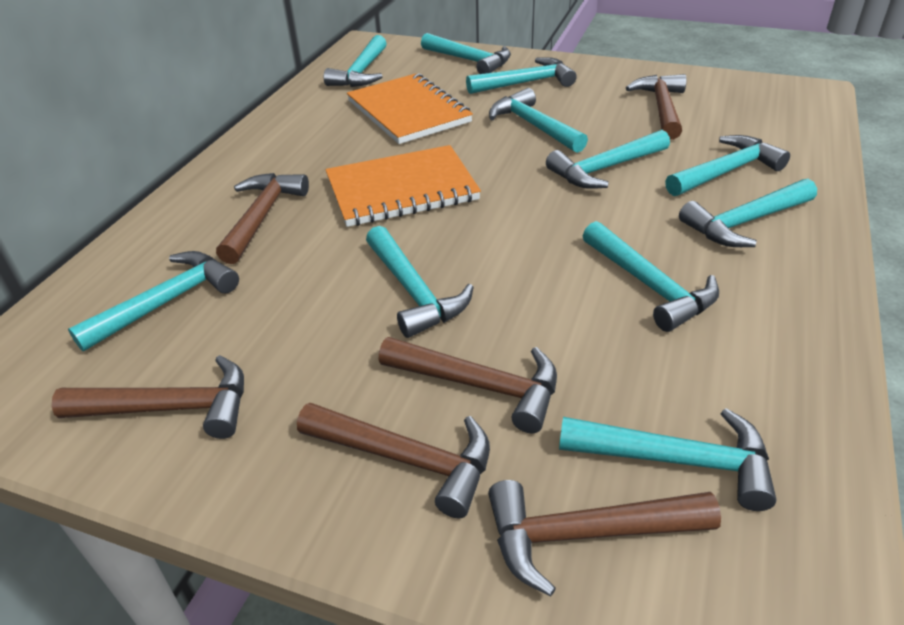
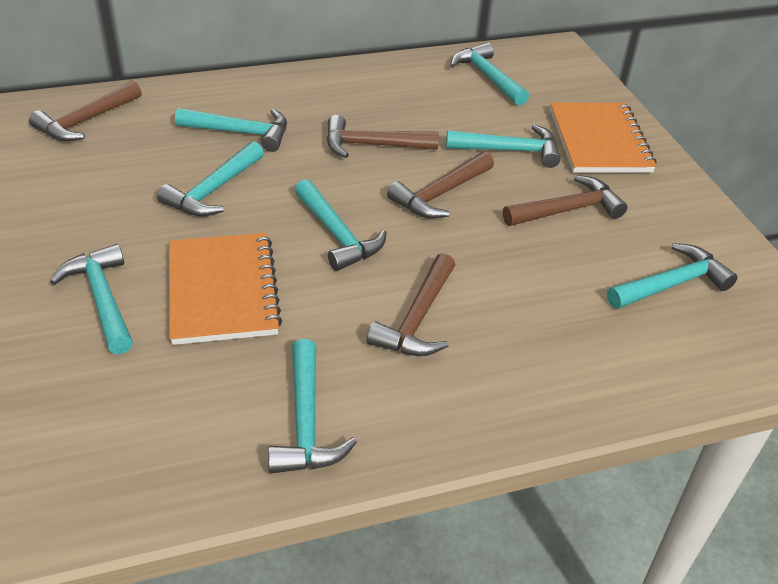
brown hammer: [51,355,244,439] [216,173,309,264] [297,403,490,519] [379,337,557,433] [488,480,721,596] [626,74,686,140] = 6 -> [29,81,142,141] [327,115,439,158] [367,253,455,356] [387,151,494,218] [503,175,627,226] = 5
turquoise hammer: [68,251,239,351] [324,35,387,87] [366,226,474,338] [421,33,511,74] [466,57,577,94] [489,88,588,153] [546,130,670,189] [559,408,777,511] [583,221,719,332] [665,135,790,196] [679,179,817,247] = 11 -> [50,244,133,354] [157,141,264,217] [175,108,287,152] [268,339,357,474] [295,179,387,271] [446,124,561,168] [450,42,529,106] [607,243,737,309] = 8

